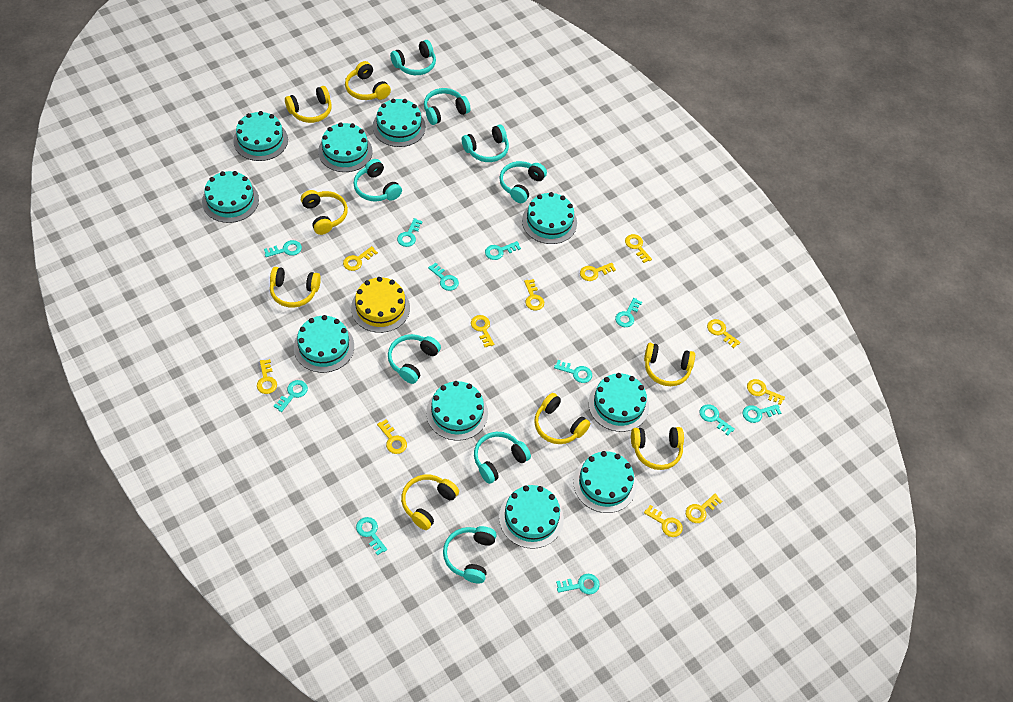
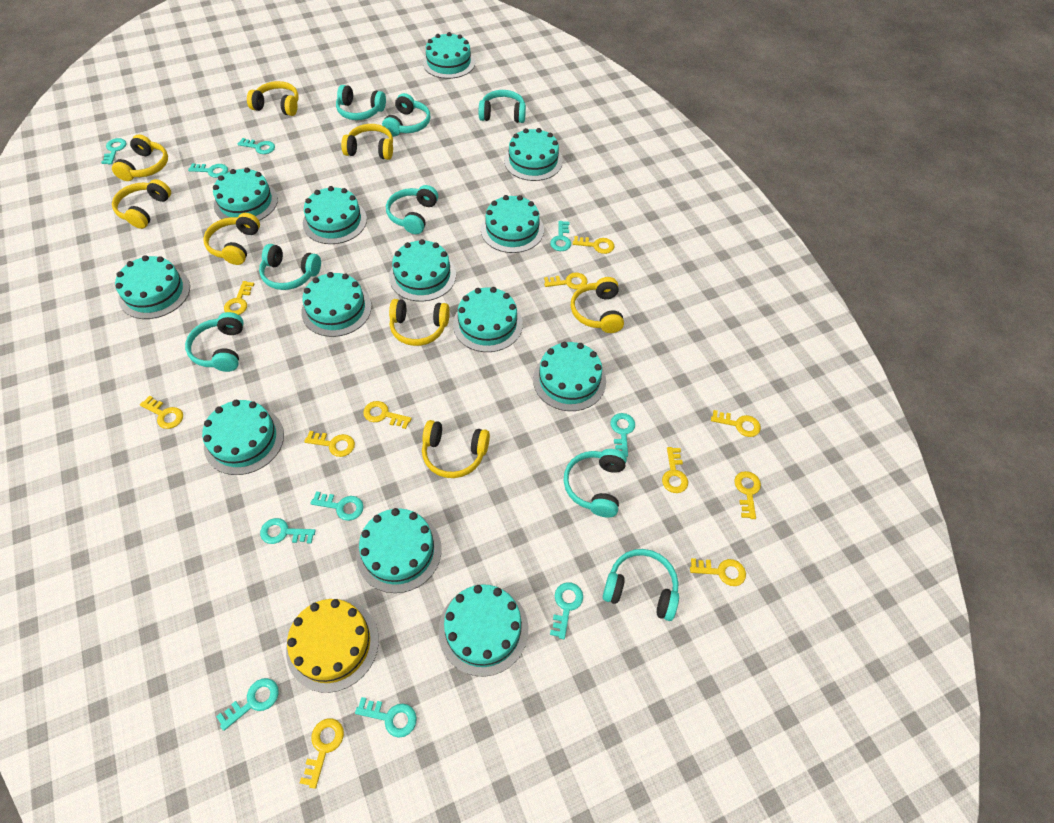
turquoise cake: [202,171,259,223] [233,111,288,161] [294,315,354,373] [318,122,373,172] [373,99,426,147] [426,381,488,441] [499,485,564,549] [522,192,577,244] [573,451,637,513] [588,373,649,432] = 10 -> [115,255,190,319] [202,400,284,475] [213,168,278,221] [301,272,372,337] [303,186,367,244] [356,508,442,593] [389,239,456,302] [423,32,475,79] [438,584,528,677] [453,287,523,352] [481,195,544,253] [504,128,563,181] [533,342,606,411] = 13
turquoise key: [264,240,302,257] [274,380,308,412] [356,517,387,555] [397,218,423,247] [428,263,459,291] [485,241,521,260] [554,360,592,383] [556,574,600,594] [615,298,642,327] [699,404,735,436] [743,404,781,423] = 11 -> [101,138,126,164] [188,163,228,178] [216,678,279,731] [238,138,275,154] [260,518,316,544] [310,492,364,521] [355,697,417,738] [550,221,571,251] [550,582,583,639] [610,413,635,457] = 10

